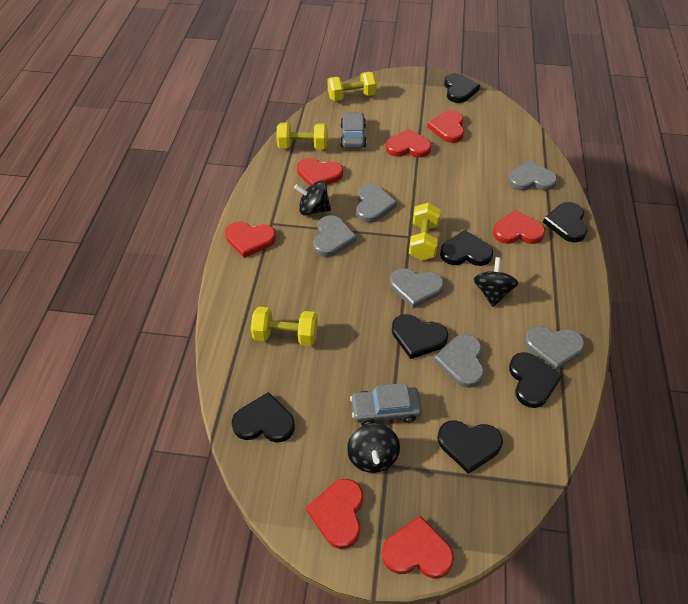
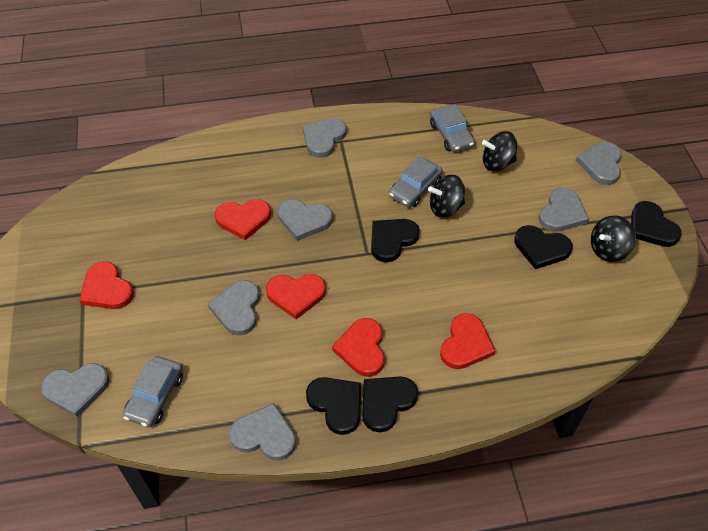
black heart: [232,392,295,443] [392,314,448,359] [437,420,503,474] [440,230,493,266] [444,73,480,103] [509,352,563,408] [543,202,588,242] = 7 -> [306,377,361,435] [362,376,418,432] [371,219,420,263] [514,225,573,269] [631,201,682,247] = 5
grey car: [340,112,366,148] [350,383,422,426] = 2 -> [123,356,183,427] [389,156,442,207] [430,104,475,152] = 3
grey heart: [313,215,357,257] [356,184,397,223] [390,268,444,308] [434,334,484,388] [508,160,557,191] [524,326,585,370] = 6 -> [41,363,109,417] [208,280,260,335] [229,403,296,460] [278,199,333,241] [302,118,347,158] [539,187,589,232] [576,142,622,185] = 7
red heart: [225,222,276,258] [297,158,343,186] [306,479,363,549] [382,516,454,579] [386,129,432,158] [427,110,464,143] [493,210,545,244] = 7 -> [79,261,134,309] [215,199,271,240] [266,274,326,319] [332,318,385,377] [440,313,496,369] = 5
yellow dumbbell: [251,307,318,346] [276,123,327,149] [328,72,377,101] [409,202,441,260] = 4 -> none = 0

